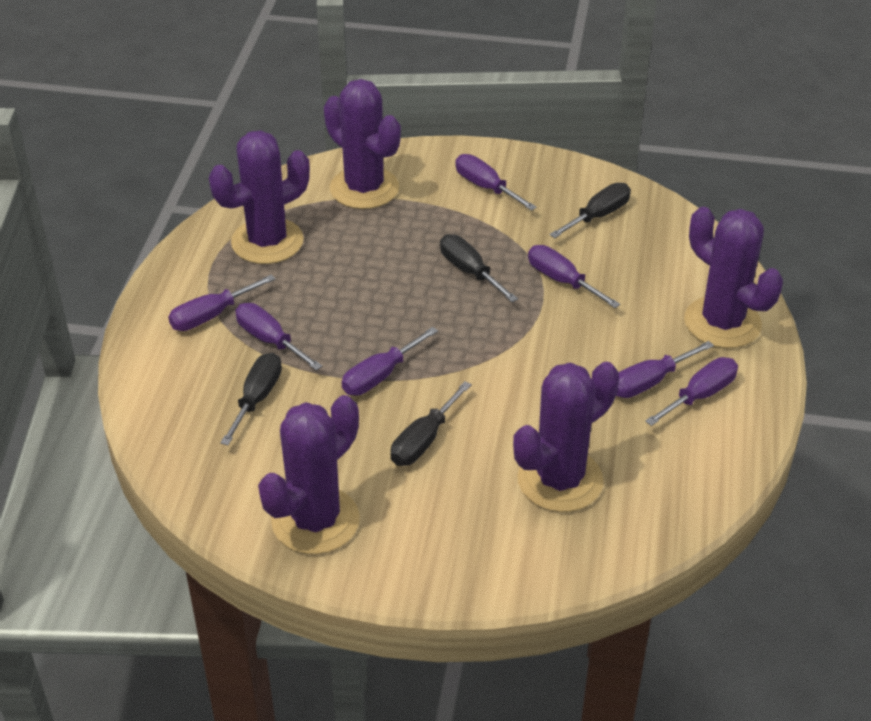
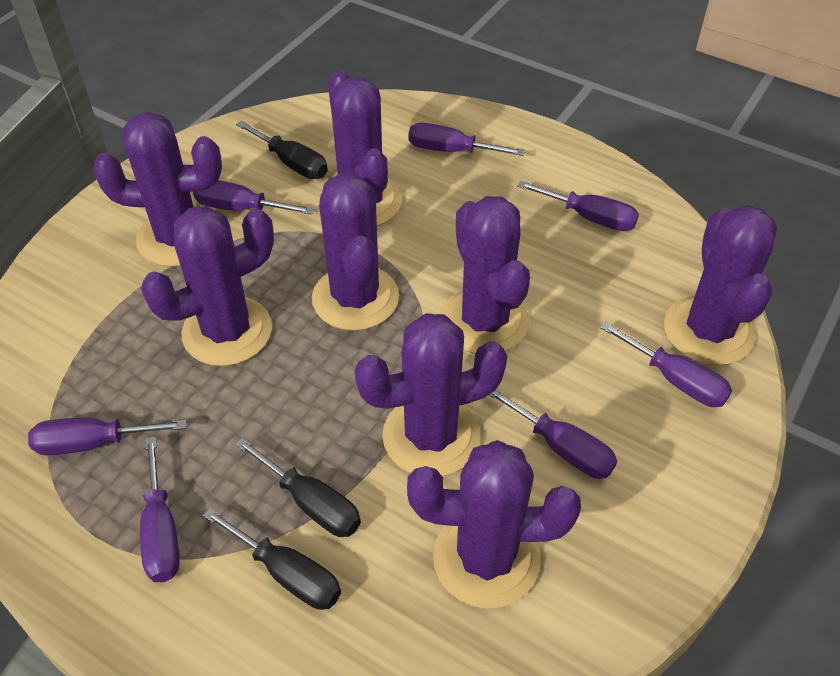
black screwdriver: [220,353,282,445] [391,381,472,466] [440,234,518,302] [549,183,631,238] = 4 -> [203,508,341,610] [235,437,361,537] [236,120,328,179] = 3
purple cactus: [209,130,310,264] [258,395,360,554] [324,79,401,209] [513,362,619,512] [684,207,783,348] = 5 -> [92,112,222,267] [141,206,274,366] [312,173,399,331] [328,71,402,226] [354,313,507,476] [407,440,581,608] [441,196,530,354] [664,205,777,366] = 8

